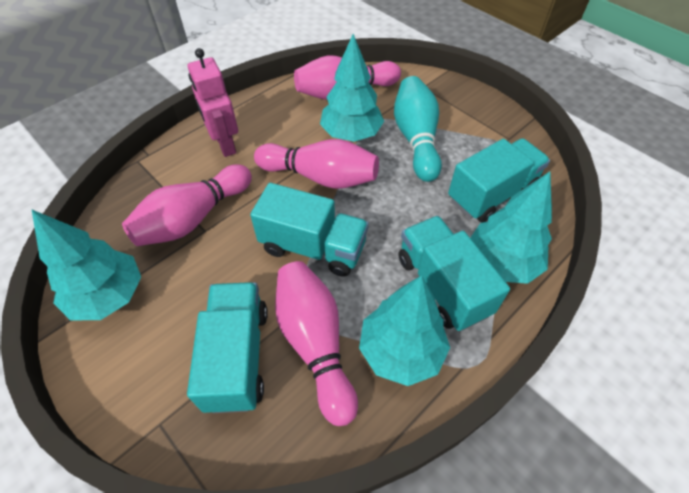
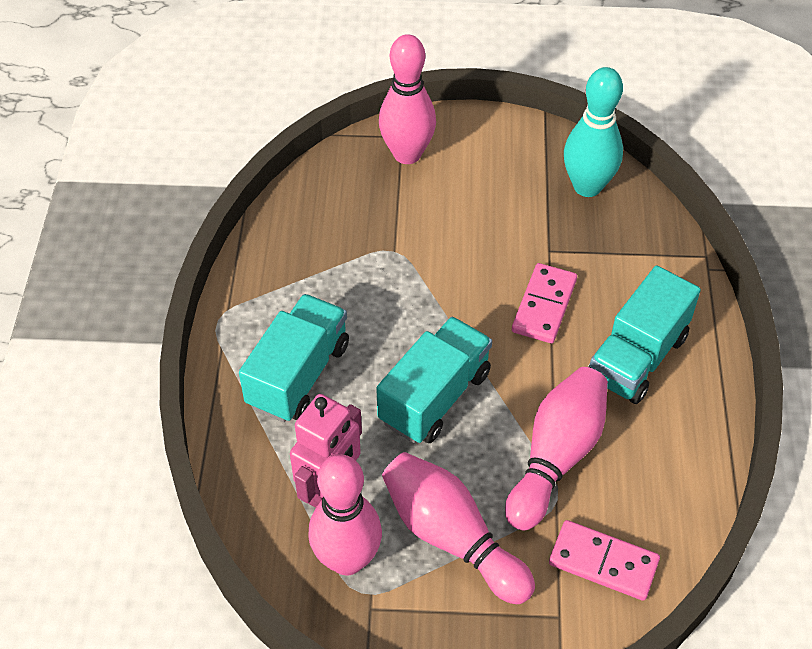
pink domino: none = 0 -> [512,263,577,343] [549,520,660,601] = 2
turquoise tree: [31,209,141,320] [320,34,384,142] [359,275,450,386] [470,172,552,284] = 4 -> none = 0
turquoise truck: [187,282,268,413] [250,183,369,277] [398,216,510,331] [448,138,550,223] = 4 -> [239,294,349,422] [376,317,492,443] [588,266,701,404] = 3

